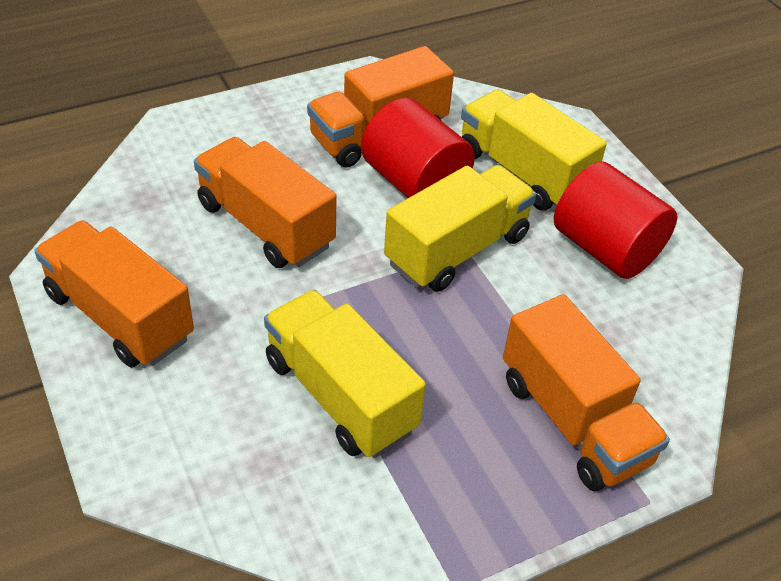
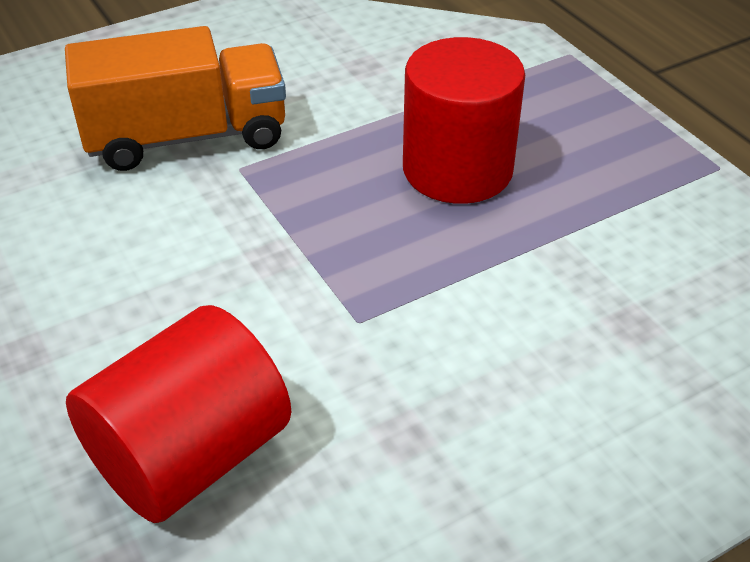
orange truck: [34,220,194,368] [194,137,337,268] [307,46,454,168] [503,294,670,491] = 4 -> [65,26,286,171] = 1
yellow truck: [264,290,426,458] [384,165,536,292] [461,89,607,211] = 3 -> none = 0

